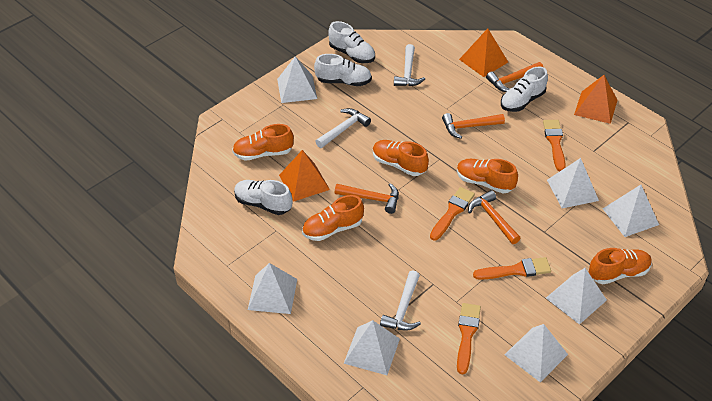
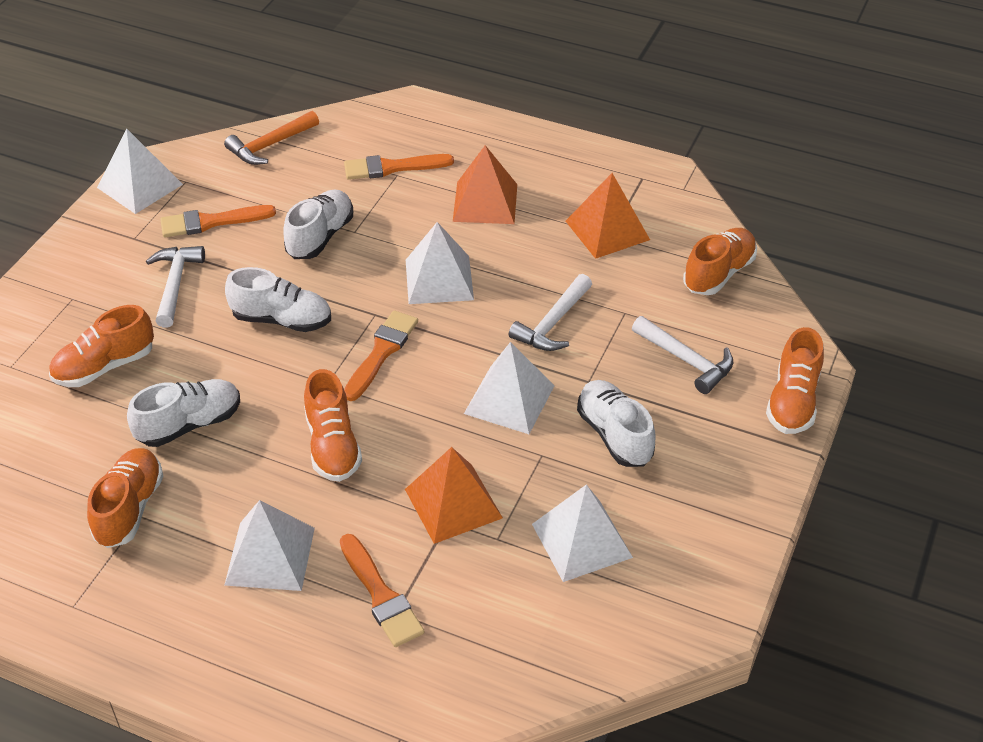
orange hammer: [335,183,399,214] [442,113,505,139] [468,190,520,244] [486,62,543,92] = 4 -> [224,111,319,165] = 1
white pyramid: [248,263,297,314] [277,56,317,103] [344,320,400,375] [504,324,568,382] [546,268,607,325] [547,158,599,208] [603,185,659,237] = 7 -> [97,129,183,214] [224,500,315,591] [406,222,474,304] [464,342,554,434] [532,484,633,582] = 5

